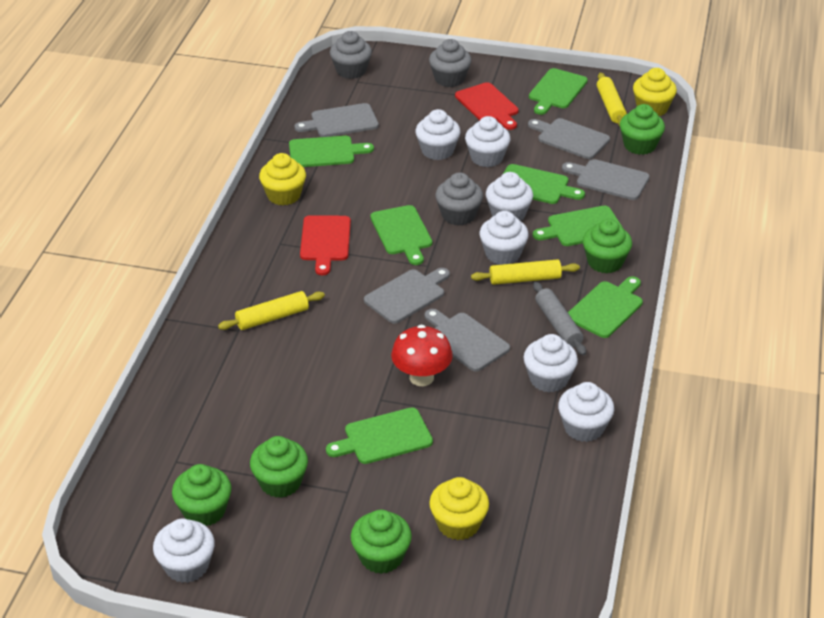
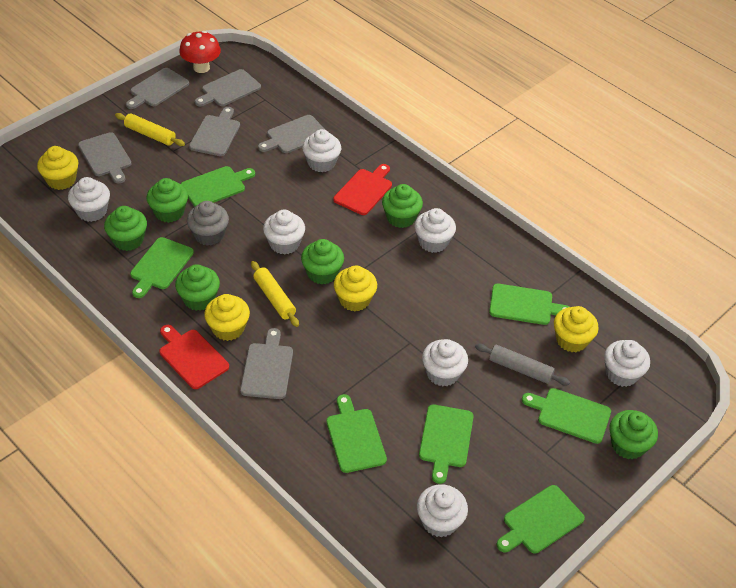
green cupcake: [172,464,231,526] [250,436,308,498] [351,510,412,574] [583,219,632,273] [620,104,665,155] = 5 -> [104,206,147,251] [147,178,188,223] [175,264,220,311] [301,239,344,285] [382,184,423,228] [610,410,658,459] = 6
grey cupcake: [330,31,372,79] [429,39,471,87] [435,172,483,226] = 3 -> [187,201,229,246] = 1
grey cutting board: [295,103,379,137] [364,268,450,324] [425,309,510,372] [528,118,610,159] [562,159,650,200] = 5 -> [78,132,132,183] [126,68,189,109] [189,107,240,156] [195,69,261,106] [240,328,293,399] [258,115,325,153] = 6
yellow cupcake: [259,153,306,205] [429,477,489,540] [633,68,677,116] = 3 -> [37,146,79,190] [204,294,250,341] [334,265,377,311] [554,306,599,352] = 4
yellow rolling pin: [218,291,325,330] [471,259,580,285] [597,73,627,127] = 3 -> [115,113,185,146] [251,261,299,327] = 2

